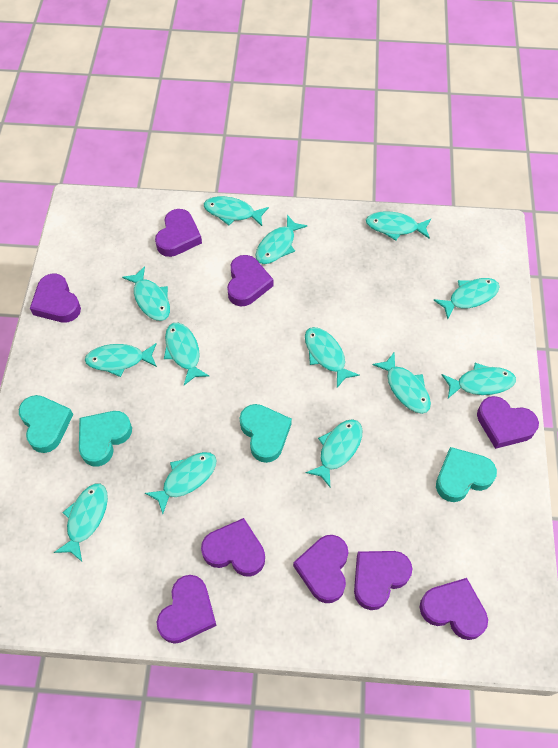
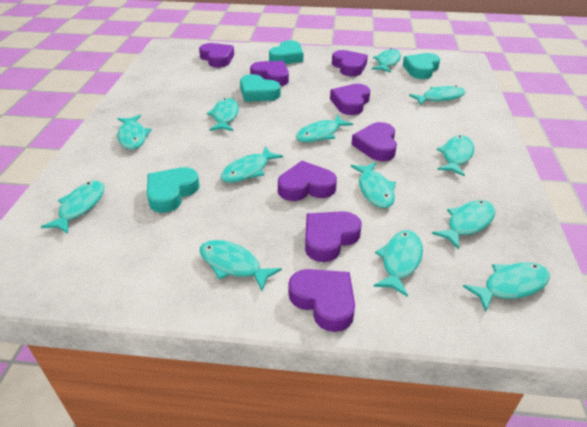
purple heart: [30,274,81,323] [155,209,202,257] [157,575,217,644] [201,518,265,577] [227,255,273,306] [293,535,348,603] [354,551,413,610] [419,578,488,640] [477,396,539,449] = 9 -> [199,43,234,67] [250,61,289,86] [278,161,337,201] [288,269,355,332] [305,211,362,262] [330,84,370,115] [332,50,368,76] [351,122,397,161] = 8

